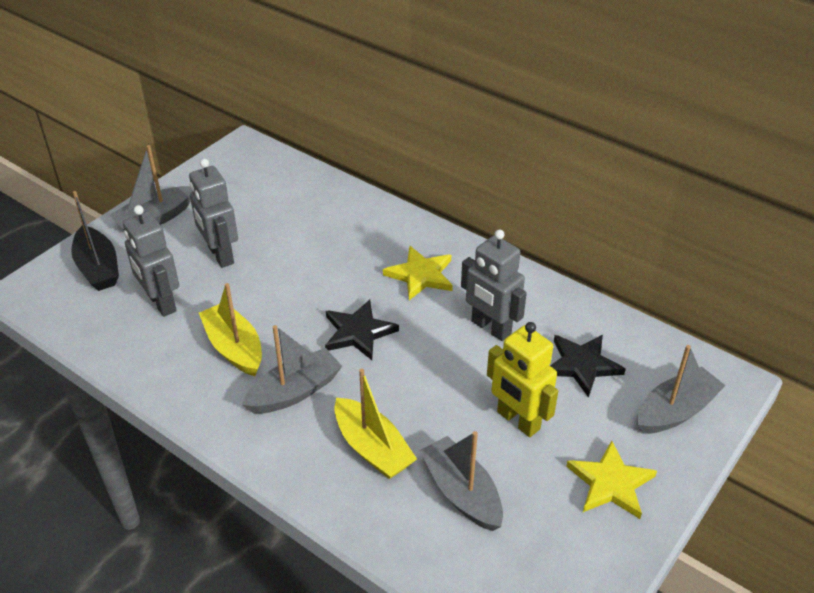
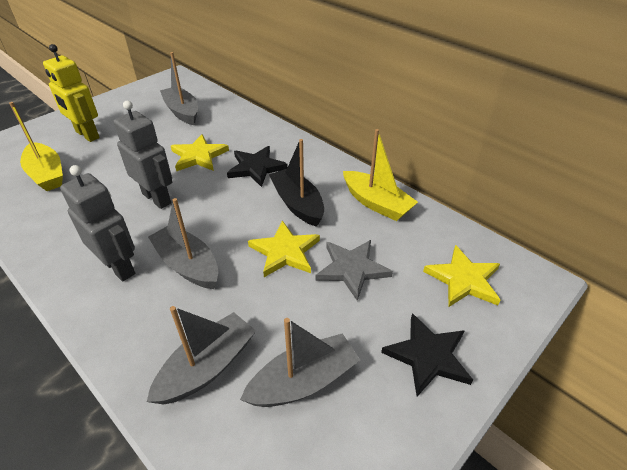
grey robot: [123,205,179,317] [189,159,238,268] [461,230,527,341] = 3 -> [60,165,135,282] [113,101,172,209] = 2
grey star: none = 0 -> [315,240,393,301] = 1
yellow star: [383,246,453,300] [566,440,657,519] = 2 -> [171,134,229,171] [248,221,320,277] [423,245,500,307] = 3

